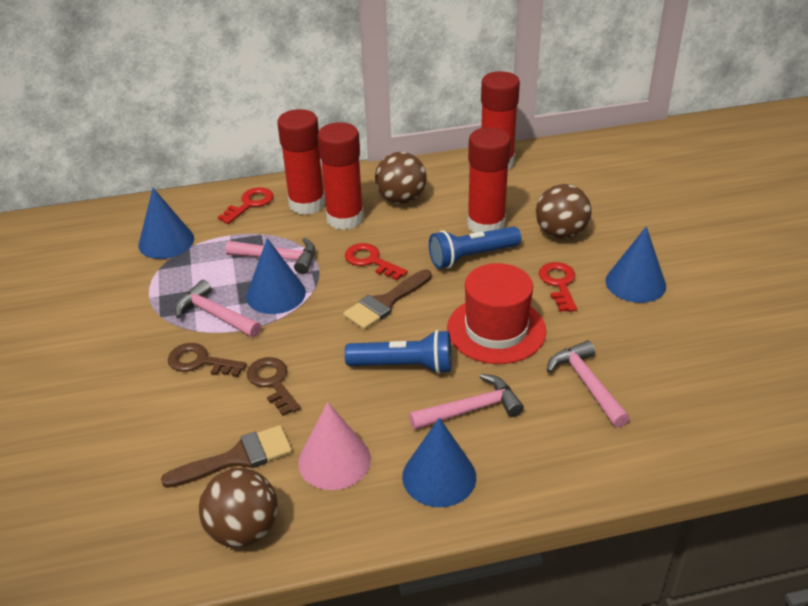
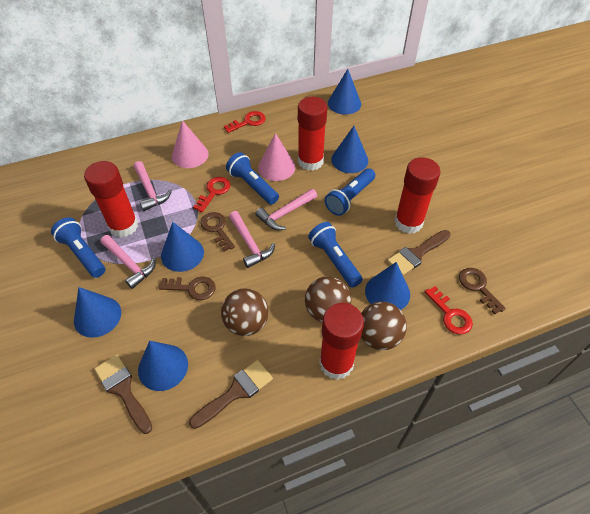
blue cone: [139,188,194,259] [246,238,306,314] [402,418,476,507] [605,226,666,303] = 4 -> [74,287,121,338] [138,341,188,391] [161,222,204,272] [328,69,361,115] [331,126,368,173] [365,262,410,310] = 6
blue flashlight: [344,330,452,374] [429,227,521,269] = 2 -> [51,217,105,278] [226,152,279,205] [308,222,363,288] [325,168,375,216] = 4
brown brush: [161,425,292,488] [343,269,432,330] = 2 -> [95,355,152,434] [189,360,273,429] [387,230,451,275] = 3
brown key: [168,343,247,377] [247,357,301,416] = 2 -> [159,277,215,300] [200,212,235,251] [459,268,506,314] = 3
pink cone: [298,402,371,490] = 1 -> [172,120,209,168] [258,133,295,181] = 2
red hat: [447,263,546,364] = 1 -> none = 0

